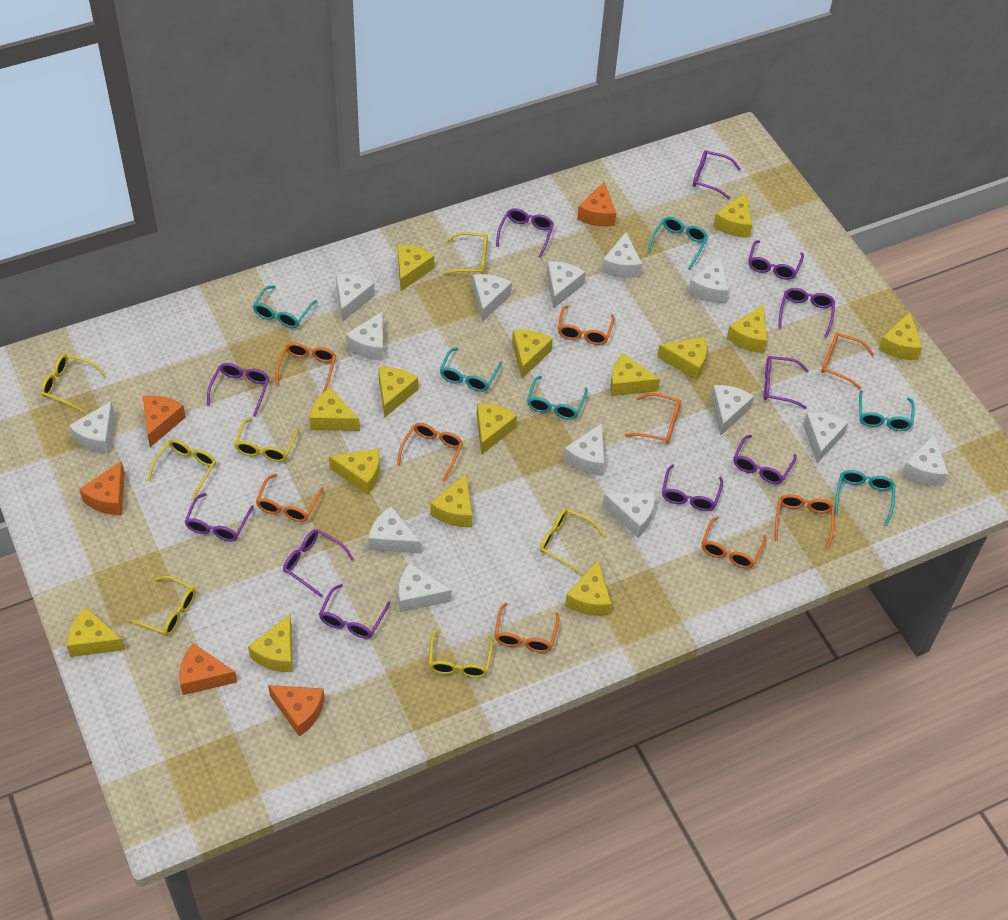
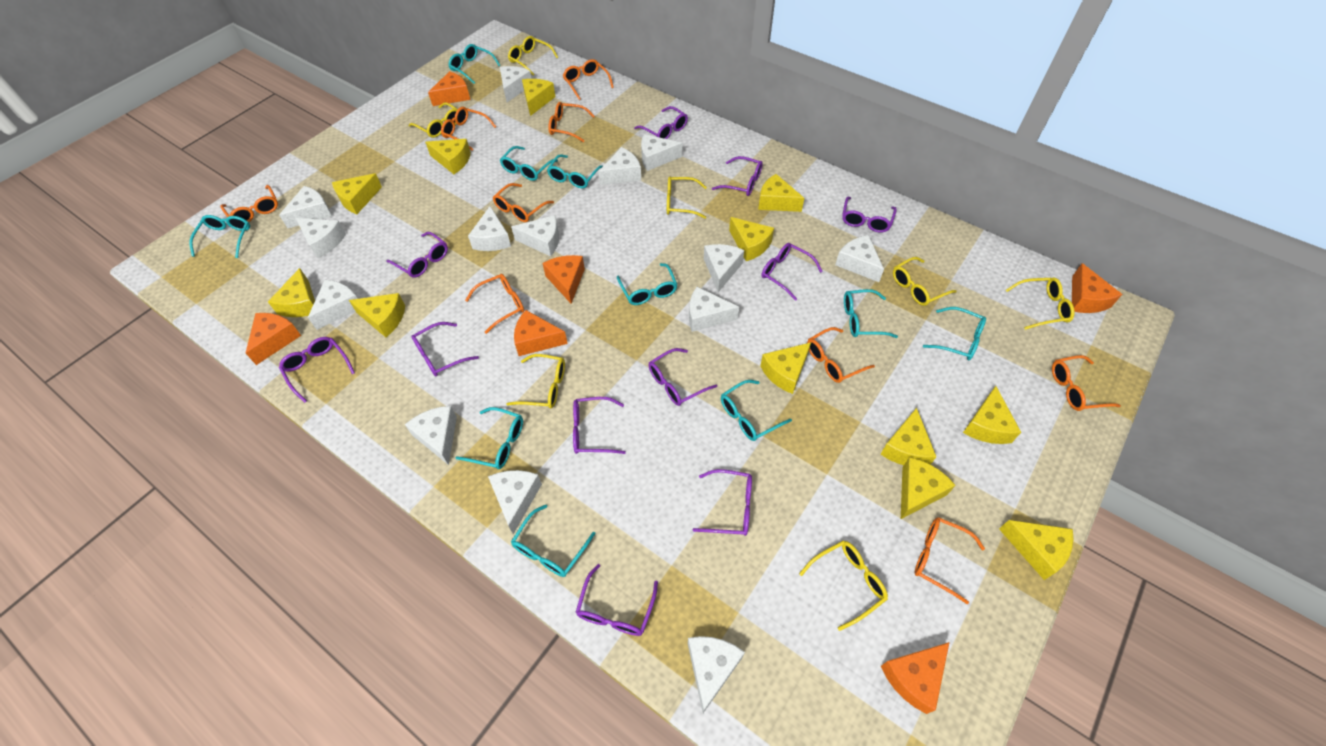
orange cheese: [79,461,125,515] [143,396,186,447] [179,643,237,695] [268,685,325,736] [577,182,616,227] = 5 -> [246,313,301,365] [428,71,470,106] [514,310,568,356] [542,255,585,304] [881,642,950,714] [1072,263,1122,313] = 6
turquoise glasses: [253,285,317,328] [440,347,502,392] [527,376,588,420] [647,217,708,269] [835,470,895,526] [859,390,915,431] = 6 -> [189,215,250,258] [448,44,501,84] [456,407,523,469] [500,146,558,181] [511,505,595,577] [547,154,603,188] [617,263,678,305] [721,380,792,441] [844,289,898,338] [923,307,986,360] = 10
yellow cheese: [67,607,125,657] [248,614,293,672] [310,388,360,431] [329,448,380,495] [378,367,418,418] [398,245,434,291] [430,474,472,527] [477,403,517,455] [512,329,553,378] [565,560,611,616] [610,353,660,396] [657,337,707,380] [713,193,753,238] [727,305,767,353] [879,312,923,360] = 15 -> [268,268,315,317] [332,173,382,214] [349,293,405,337] [425,139,471,174] [522,79,555,116] [729,217,774,261] [758,174,804,212] [760,342,811,394] [880,408,936,465] [901,457,956,519] [963,386,1021,444] [999,520,1073,580] = 12

